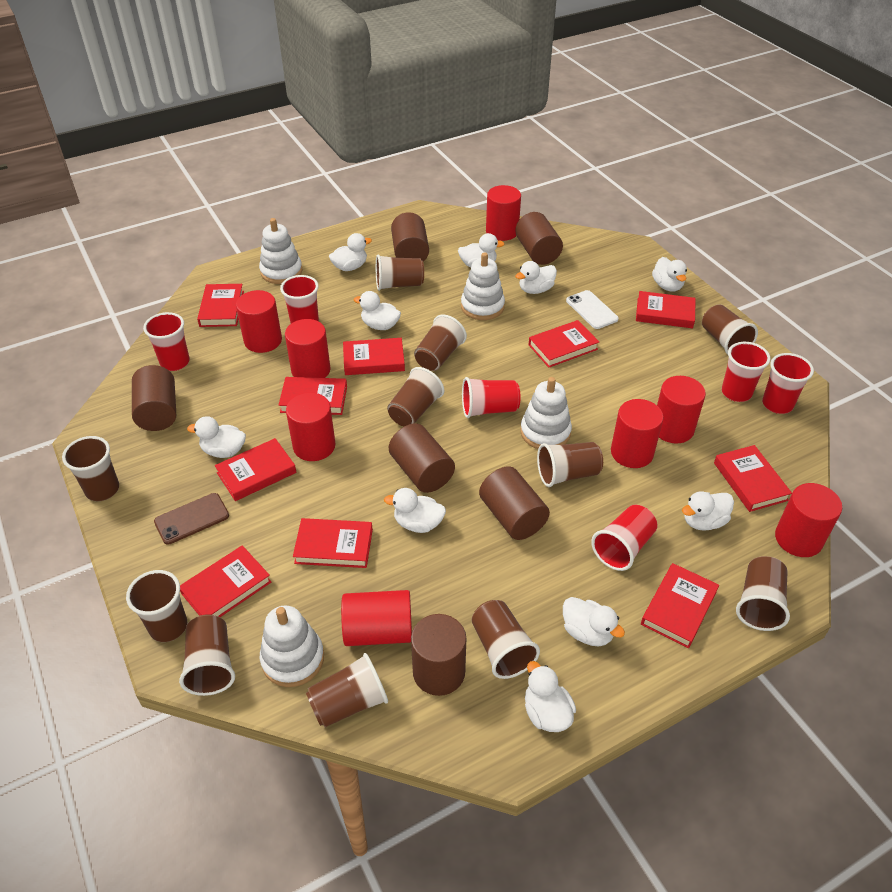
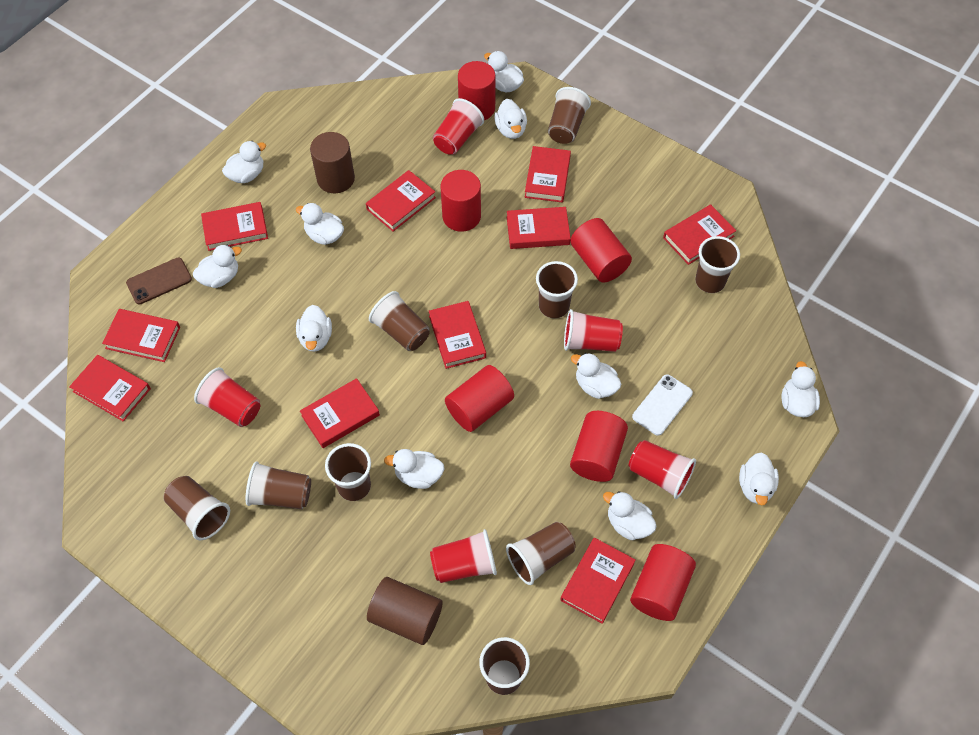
brown cup: [62,436,119,501] [126,570,187,642] [179,614,235,696] [306,653,388,727] [376,254,424,291] [387,367,444,426] [414,315,467,371] [472,600,540,679] [537,442,603,487] [702,304,758,355] [736,556,790,631] = 11 -> [163,476,230,540] [246,461,311,509] [325,443,371,501] [369,291,430,351] [479,637,530,695] [506,522,576,585] [536,261,578,318] [548,87,591,144] [695,236,740,293] = 9
brown cylinder: [132,365,176,431] [389,423,455,493] [391,212,429,262] [411,614,466,696] [479,466,550,540] [515,212,563,265] = 6 -> [310,132,355,193] [367,577,443,645] = 2
red cup: [143,312,190,371] [280,275,319,323] [462,377,520,418] [591,505,658,571] [722,342,770,402] [762,353,814,414] = 6 -> [194,367,260,427] [430,529,497,583] [433,98,484,155] [564,309,623,352] [629,440,696,499] = 5
red cylinder: [236,290,282,353] [285,319,331,378] [286,392,335,461] [341,590,412,646] [486,185,521,241] [611,399,663,468] [657,376,706,444] [775,483,842,557] = 8 -> [441,170,481,232] [445,365,514,432] [458,61,496,120] [570,218,632,282] [570,411,628,482] [630,544,696,621] = 6
white duck: [187,416,246,458] [329,233,372,271] [354,291,401,330] [384,488,446,533] [458,233,505,268] [515,261,557,294] [525,661,576,732] [563,597,625,646] [652,257,687,292] [682,491,734,531] = 10 -> [193,245,242,288] [222,141,266,183] [296,203,344,245] [296,305,332,352] [384,449,444,489] [484,51,524,93] [494,99,527,139] [571,353,621,399] [603,491,657,540] [739,452,779,506] [782,361,820,417] = 11
white stacking toy: [259,218,302,284] [260,605,324,687] [461,252,505,320] [520,377,572,449] = 4 -> none = 0

